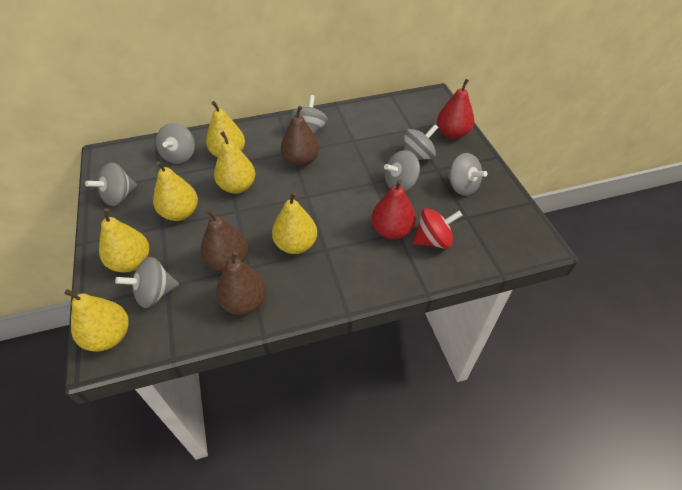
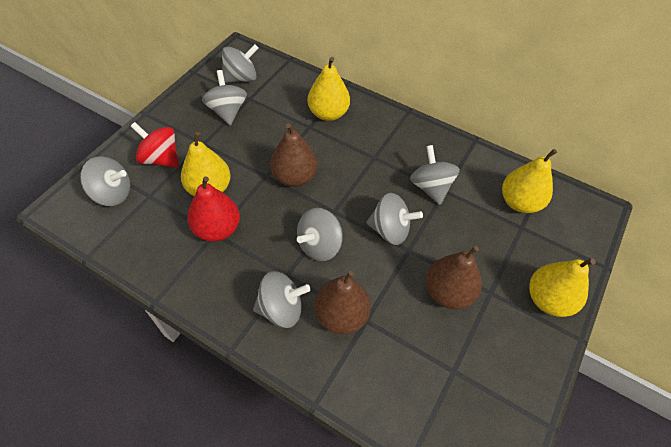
red pear: [371,179,416,239] [437,79,474,139] = 2 -> [188,177,240,242] = 1
yellow pear: [64,289,129,352] [99,208,149,273] [153,161,198,221] [206,101,245,158] [214,131,255,194] [272,192,317,254] = 6 -> [181,132,231,196] [308,57,350,121] [502,149,557,213] [529,259,596,317] = 4

